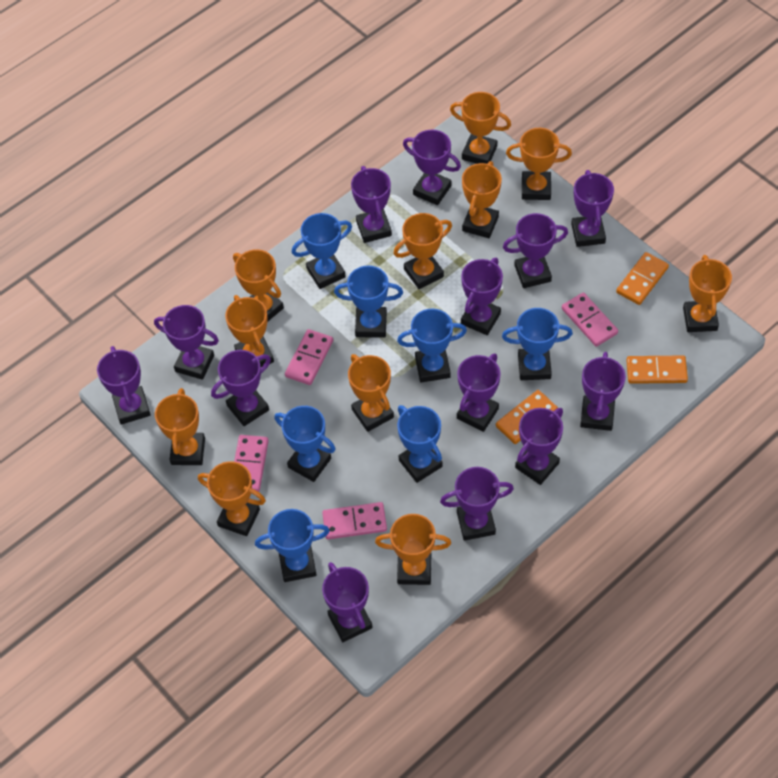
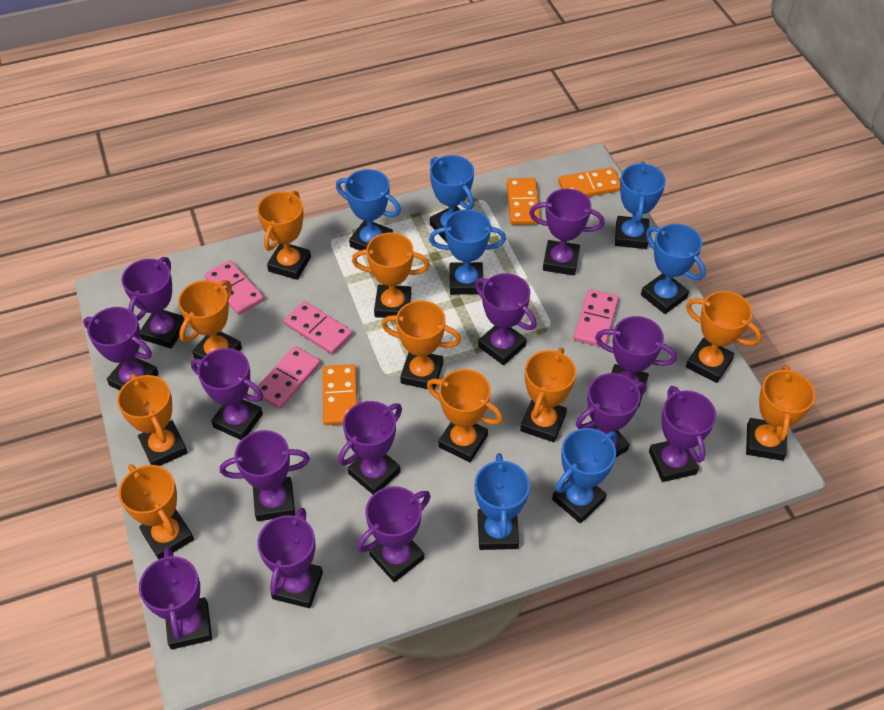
orange trophy: [155,388,205,465] [198,461,266,536] [225,295,274,367] [233,249,284,321] [348,354,394,432] [375,514,451,585] [393,213,452,289] [450,92,511,164] [462,161,502,238] [506,128,572,200] [683,255,732,332] = 11 -> [117,374,188,466] [118,464,194,560] [178,280,242,359] [257,191,311,280] [352,232,430,318] [381,300,461,390] [427,369,503,462] [520,348,576,442] [686,291,762,383] [746,365,815,461] = 10

